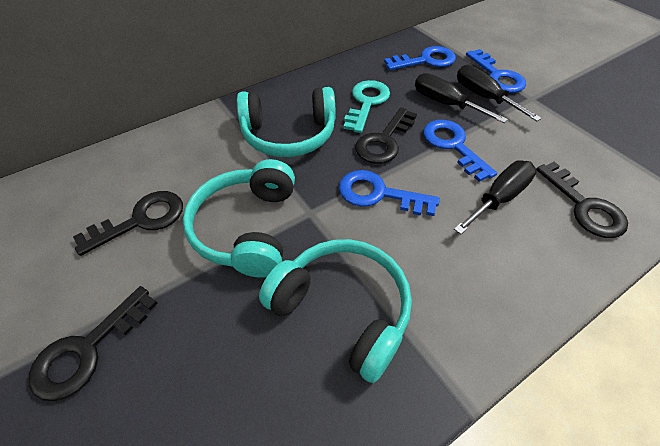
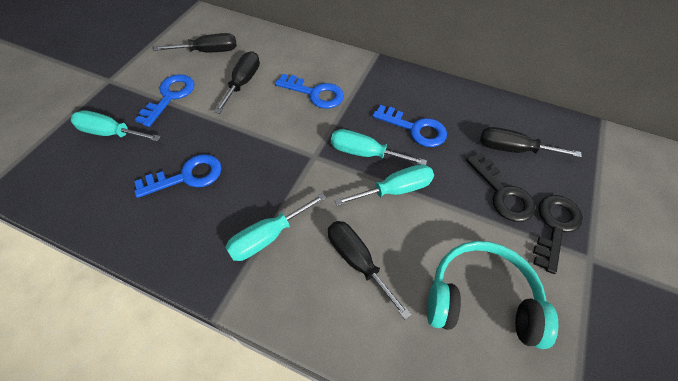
black key: [28,286,158,401] [73,191,183,256] [355,107,417,164] [536,162,628,238] = 4 -> [466,153,535,222] [533,195,583,274] = 2
black screwdriver: [415,73,508,123] [454,160,537,234] [457,65,541,121] = 3 -> [154,33,237,52] [214,51,260,114] [328,221,411,320] [480,127,582,158] = 4
turquoise headphones: [183,159,295,278] [237,87,336,157] [259,239,412,383] = 3 -> [427,241,558,349] = 1
turquoise key: [344,80,390,133] = 1 -> none = 0
turquoise screwdriver: none = 0 -> [70,110,161,142] [225,193,326,261] [331,129,427,165] [334,164,434,206] = 4

